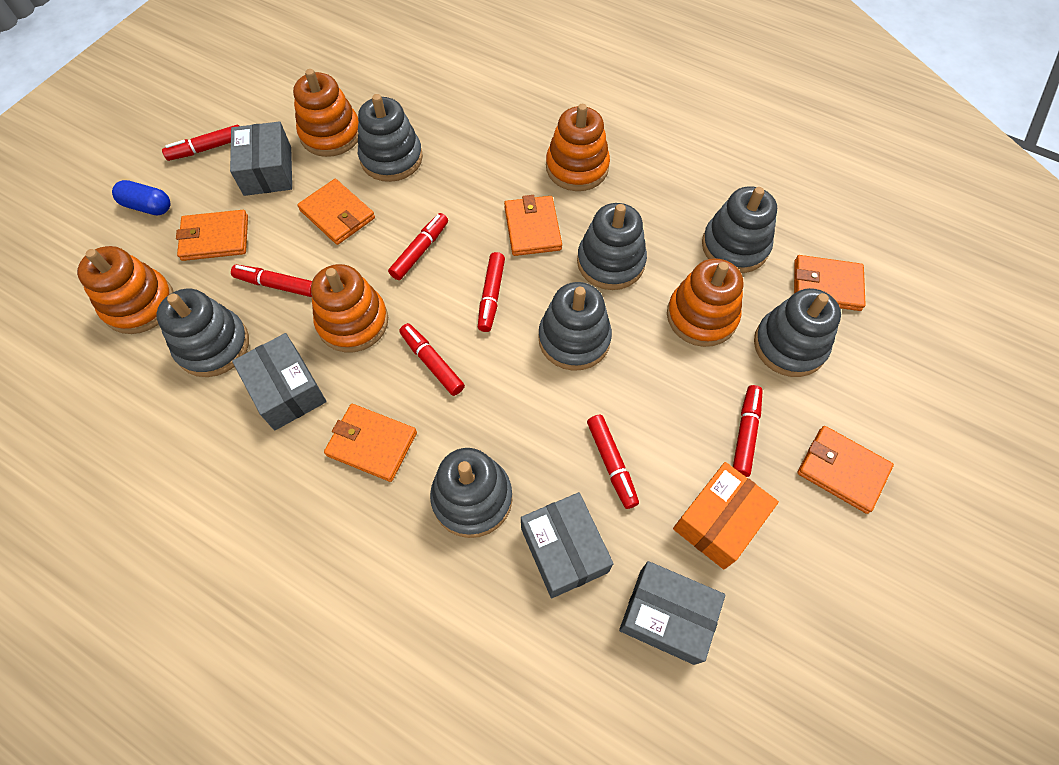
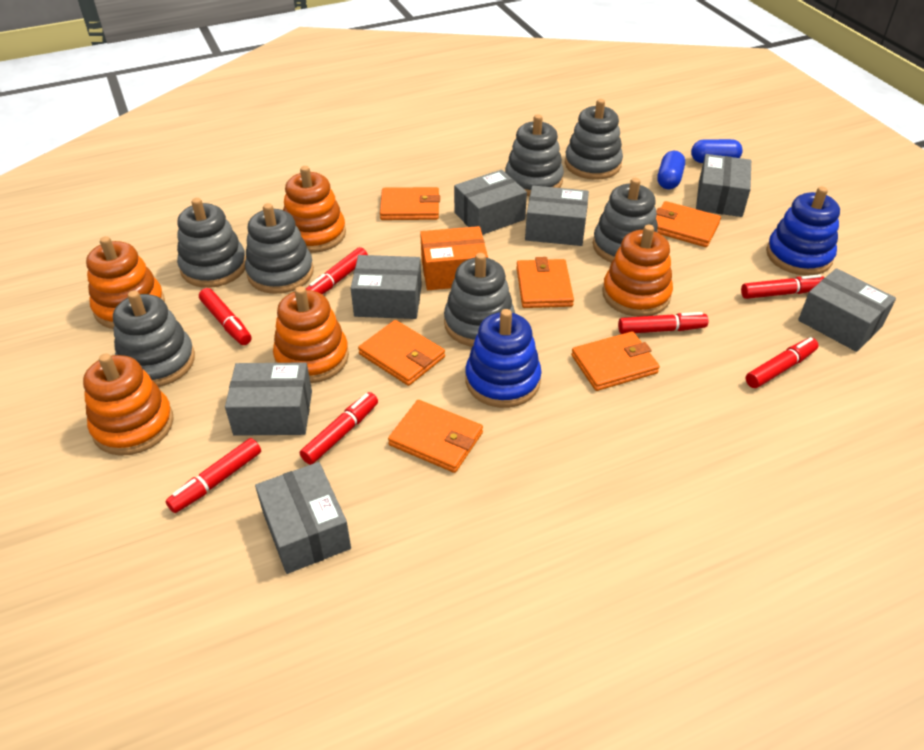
blue capsule: [112,180,170,215] = 1 -> [657,151,685,189] [691,139,743,163] = 2
blue stacking toy: none = 0 -> [465,309,542,408] [766,187,840,276] = 2
grey box: [230,121,292,196] [232,333,327,430] [521,492,614,598] [619,561,725,665] = 4 -> [225,362,312,436] [255,462,351,574] [351,255,422,319] [454,170,527,235] [525,186,589,246] [696,154,751,217] [798,268,896,352] = 7

